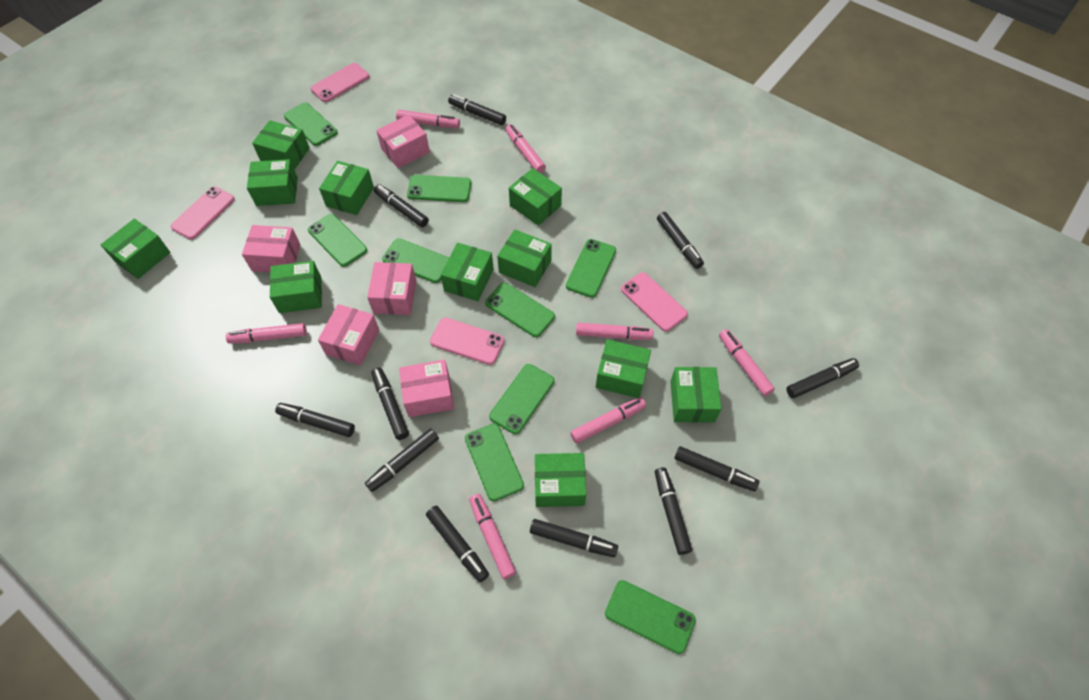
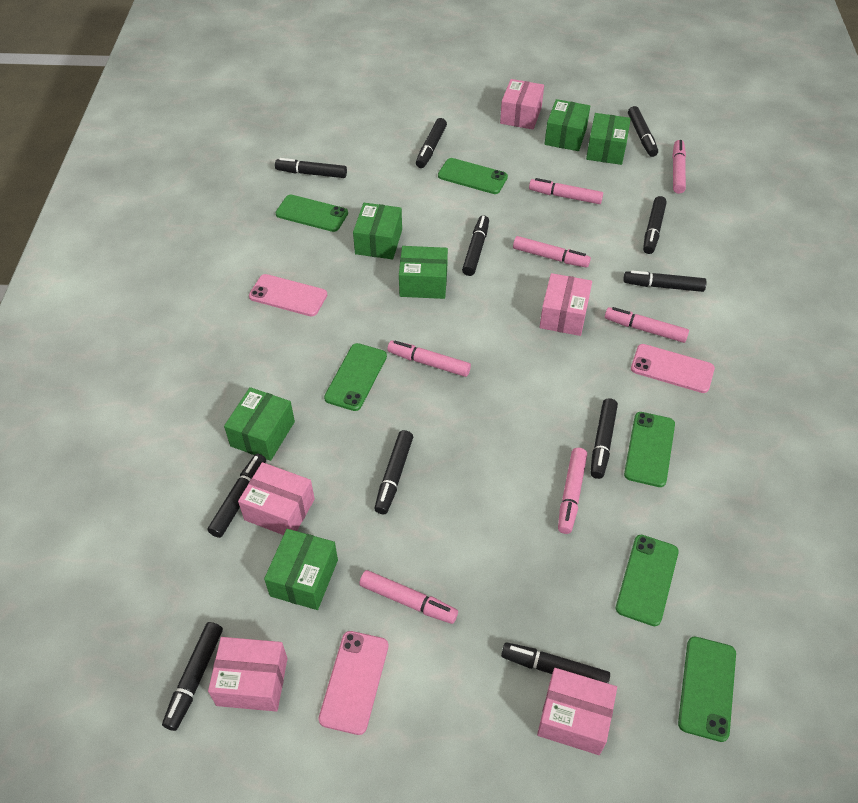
green box: [101,219,171,279] [247,159,298,206] [252,120,310,170] [270,261,322,313] [319,161,374,215] [441,243,494,301] [497,229,552,287] [509,168,562,226] [535,453,586,507] [596,339,651,398] [670,367,722,423] = 11 -> [224,387,295,461] [264,529,338,610] [353,203,402,259] [399,246,448,299] [545,99,590,151] [586,113,631,165] = 6
green phone: [284,102,338,146] [308,214,367,267] [382,238,449,283] [407,175,471,202] [465,424,524,502] [485,283,555,337] [489,364,554,434] [566,239,616,298] [605,580,696,654] = 9 -> [275,195,348,232] [324,343,387,411] [438,158,508,194] [616,535,679,626] [624,412,675,487] [678,637,736,742] = 6
pink phone: [171,186,235,240] [311,63,369,102] [430,318,504,365] [621,272,688,332] = 4 -> [249,274,327,317] [319,631,388,735] [631,344,715,393] = 3

